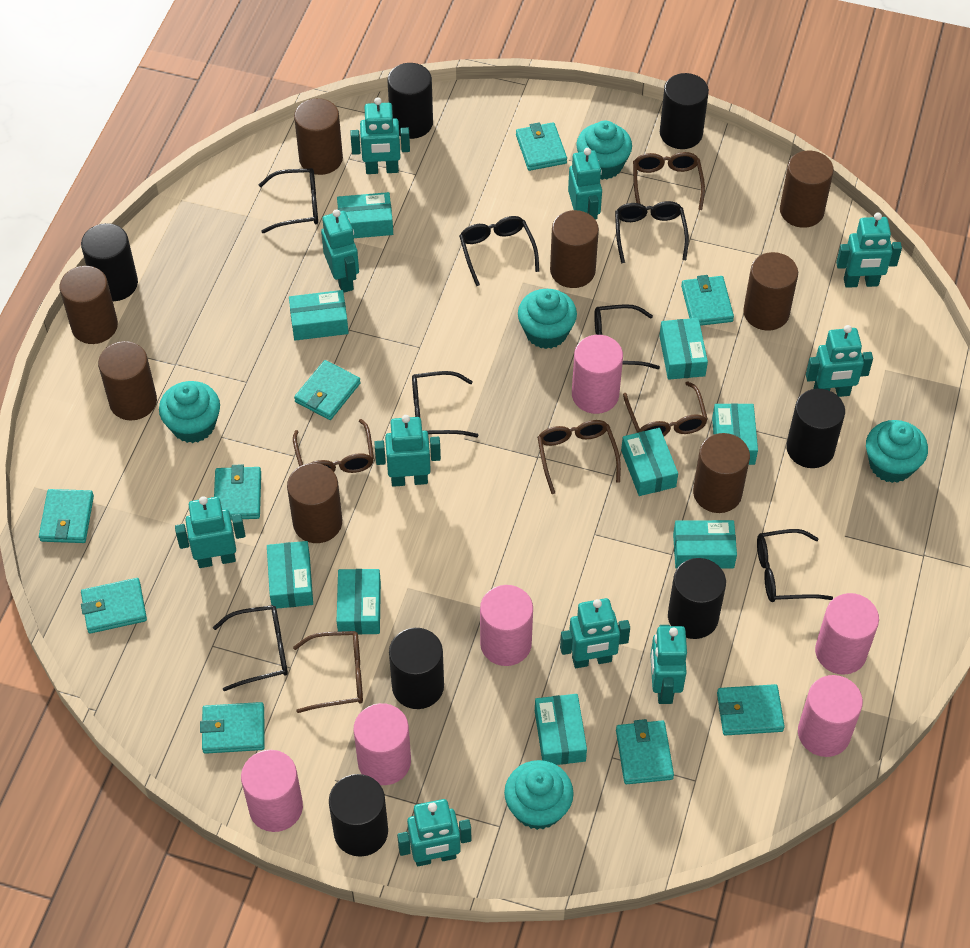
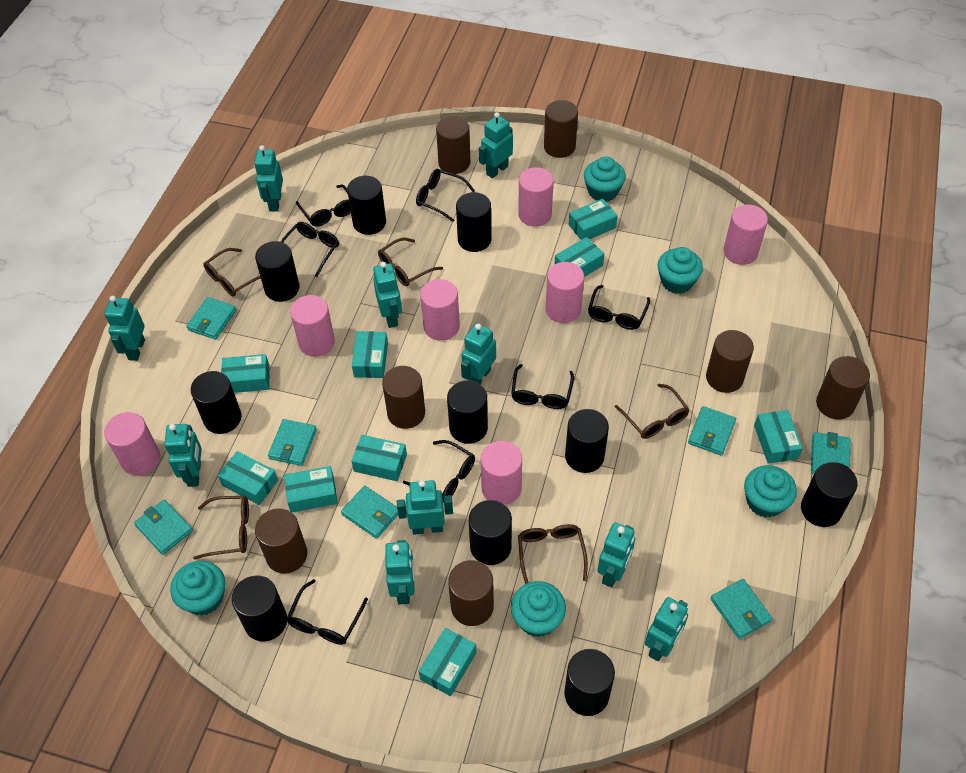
black cylinder: [81,223,138,301] [329,774,388,857] [387,63,433,139] [389,628,444,709] [660,73,709,149] [668,558,726,639] [786,389,845,468] = 7 -> [191,371,242,434] [232,576,287,641] [255,241,300,302] [347,176,386,235] [447,380,488,444] [456,192,492,252] [469,500,512,565] [564,649,615,716] [565,409,609,473] [801,462,858,527] = 10
brown cylinder: [59,266,118,344] [98,341,157,420] [287,463,342,543] [294,98,343,175] [550,210,599,288] [693,433,750,513] [743,252,798,331] [780,151,834,228] = 8 -> [255,508,307,574] [382,366,425,429] [436,116,470,174] [448,560,494,626] [544,100,578,158] [706,330,754,393] [816,356,870,419] = 7
pink cylinder: [241,750,303,832] [353,703,411,785] [480,585,533,666] [572,335,623,414] [798,675,863,757] [815,593,879,675] = 6 -> [104,412,160,476] [290,295,335,357] [420,279,460,341] [481,441,522,505] [518,167,554,227] [546,262,584,323] [723,205,768,265] = 7
turquoise wallet: [39,489,94,543] [81,578,147,633] [200,702,265,754] [214,464,261,520] [294,360,361,420] [516,122,567,171] [616,719,674,784] [681,275,734,326] [717,684,785,736] = 9 -> [134,500,193,555] [186,297,236,340] [268,419,317,466] [341,486,398,539] [688,406,736,455] [710,579,773,639] [811,432,851,474] = 7

